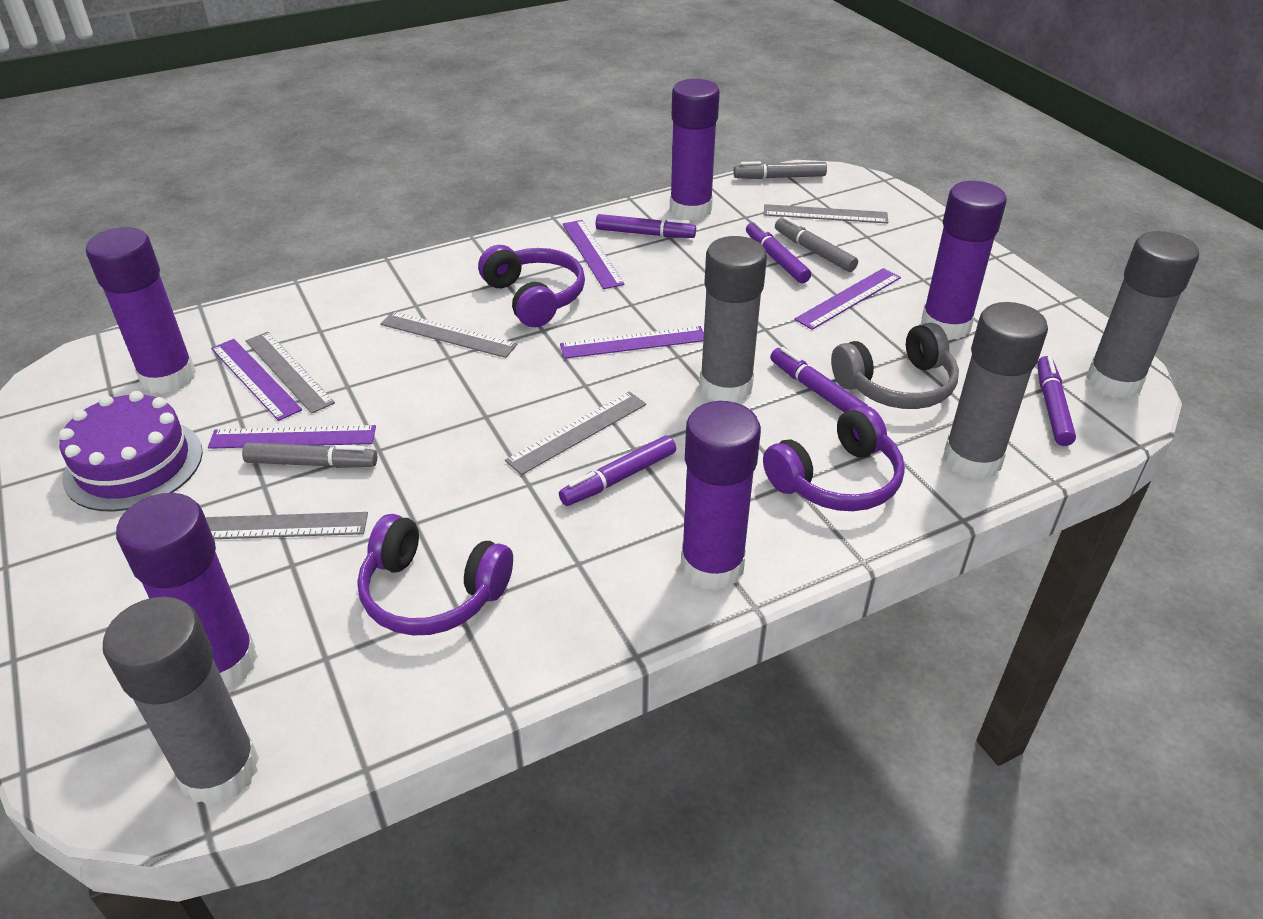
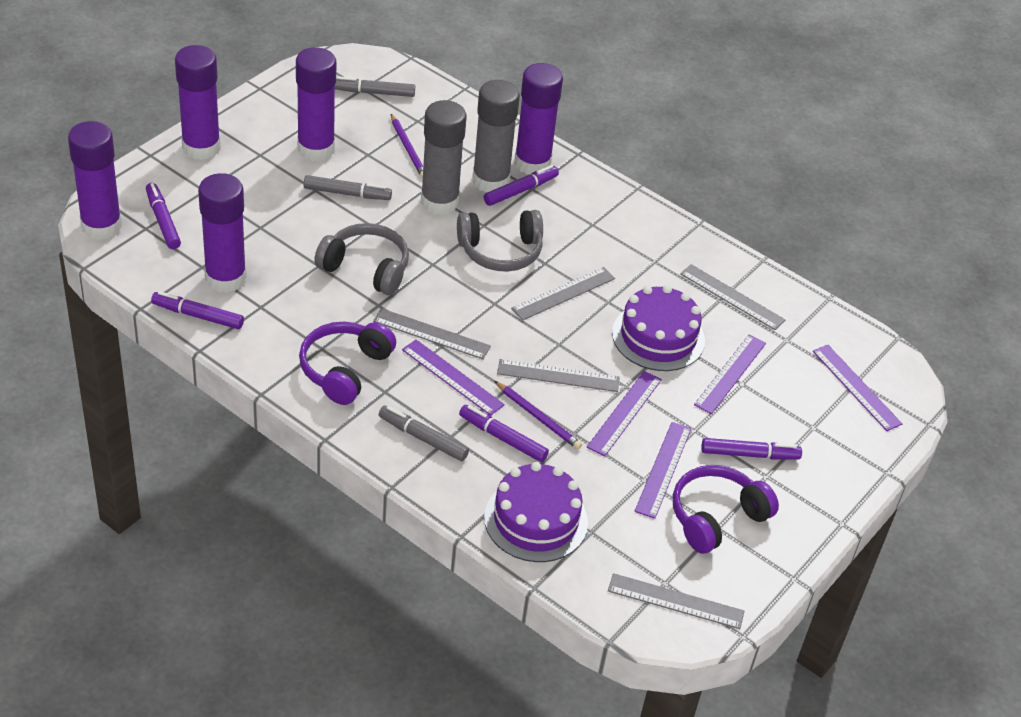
grey glue stick: [103,597,259,806] [699,236,767,403] [943,302,1048,479] [1086,231,1199,398] = 4 -> [421,100,467,215] [472,80,520,193] = 2
grey headphones: [831,323,959,409] = 1 -> [314,223,409,295] [457,210,543,272] = 2
purple cake: [59,391,203,512] = 1 -> [484,462,588,562] [612,285,705,371] = 2
purple headphones: [357,514,513,635] [478,245,585,327] [763,405,905,511] = 3 -> [299,322,396,405] [673,465,779,554] = 2
purple pencil: none = 0 -> [391,114,423,178] [494,381,582,449] = 2

